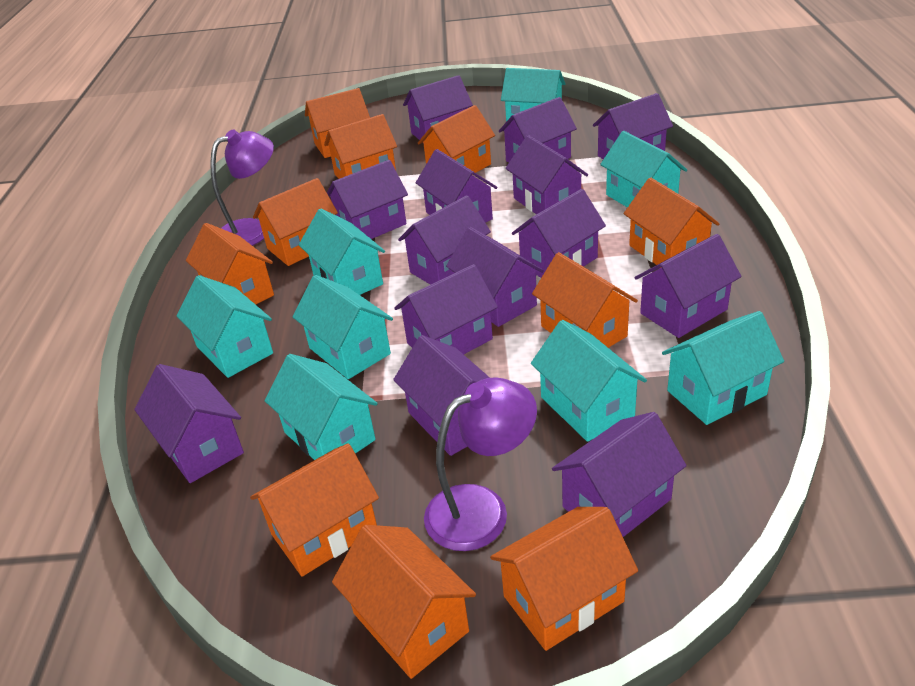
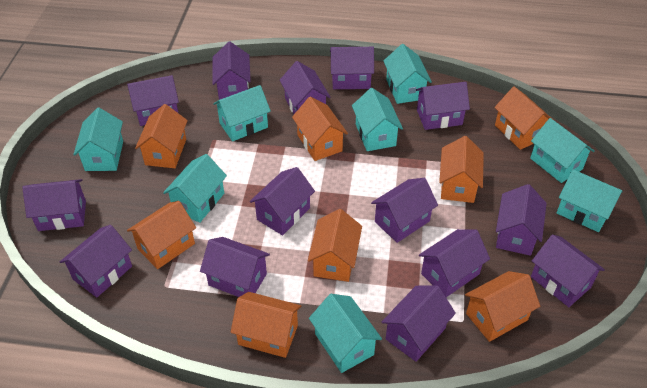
orange house: [186,223,274,305] [250,443,379,577] [253,178,338,266] [305,88,370,158] [324,114,397,179] [332,525,476,679] [418,105,495,173] [490,507,638,651] [532,252,638,348] [623,177,719,265] = 10 -> [127,201,196,269] [135,104,188,168] [230,292,301,358] [292,97,348,161] [308,209,362,282] [439,136,484,203] [465,271,540,342] [494,86,552,150] = 8
purple lamp: [210,129,274,246] [424,378,537,551] = 2 -> none = 0

